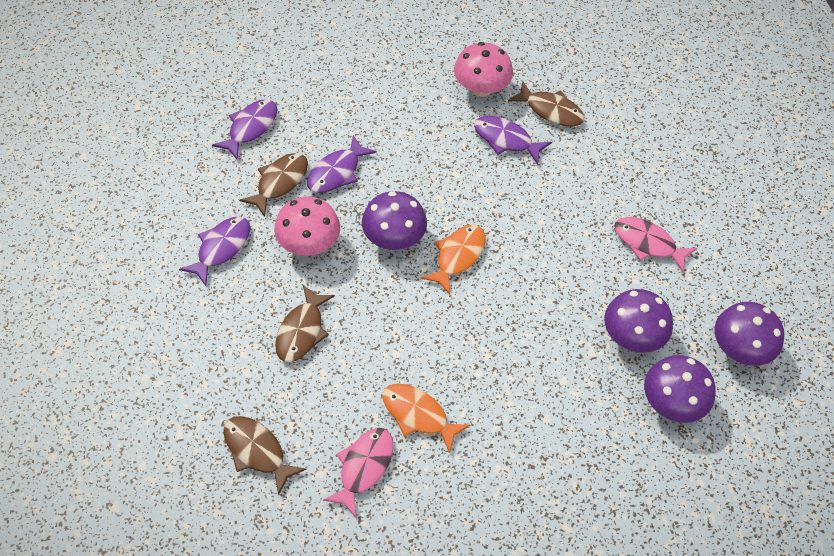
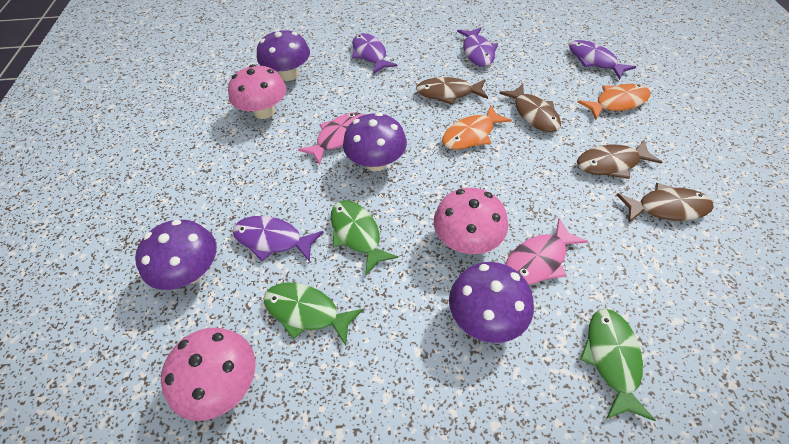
green fish: none = 0 -> [263,282,363,346] [331,200,398,275] [580,308,656,421] = 3
pink mushroom: [274,197,340,256] [454,42,513,97] = 2 -> [161,328,256,421] [228,64,286,119] [434,188,508,254] = 3

